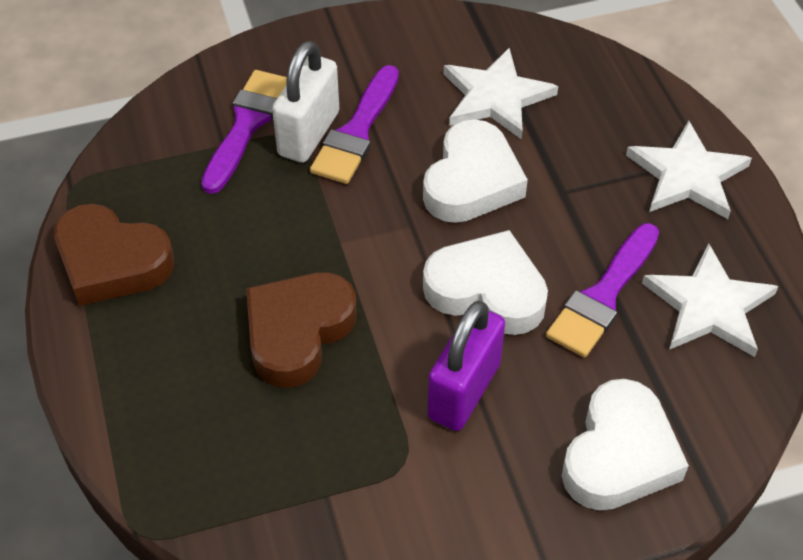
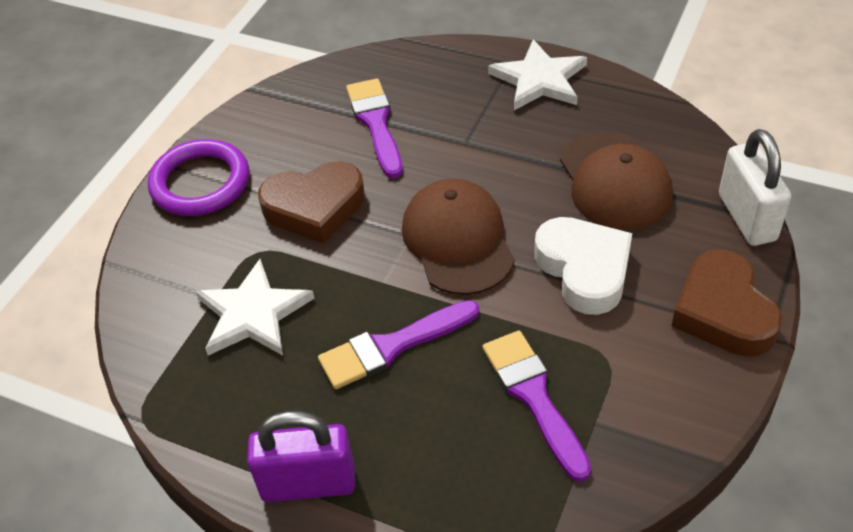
brown cap: none = 0 -> [402,178,515,295] [560,131,673,230] = 2
purple ring: none = 0 -> [148,139,249,216] = 1
white heart: [423,119,528,223] [423,230,548,335] [562,379,689,511] = 3 -> [534,217,632,315] = 1
white star: [444,48,558,140] [626,121,752,219] [642,244,778,357] = 3 -> [195,259,315,355] [488,39,587,110] = 2

